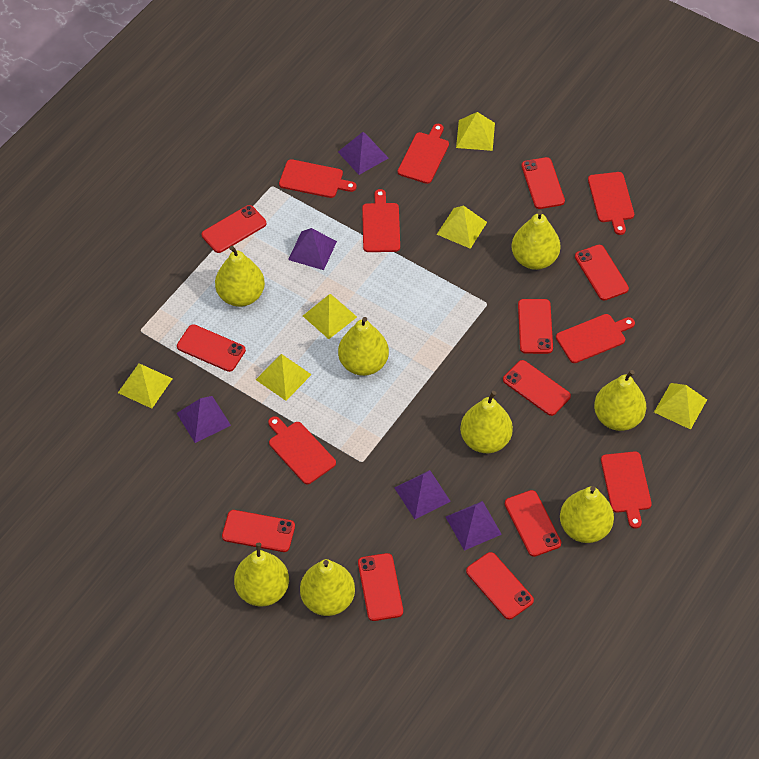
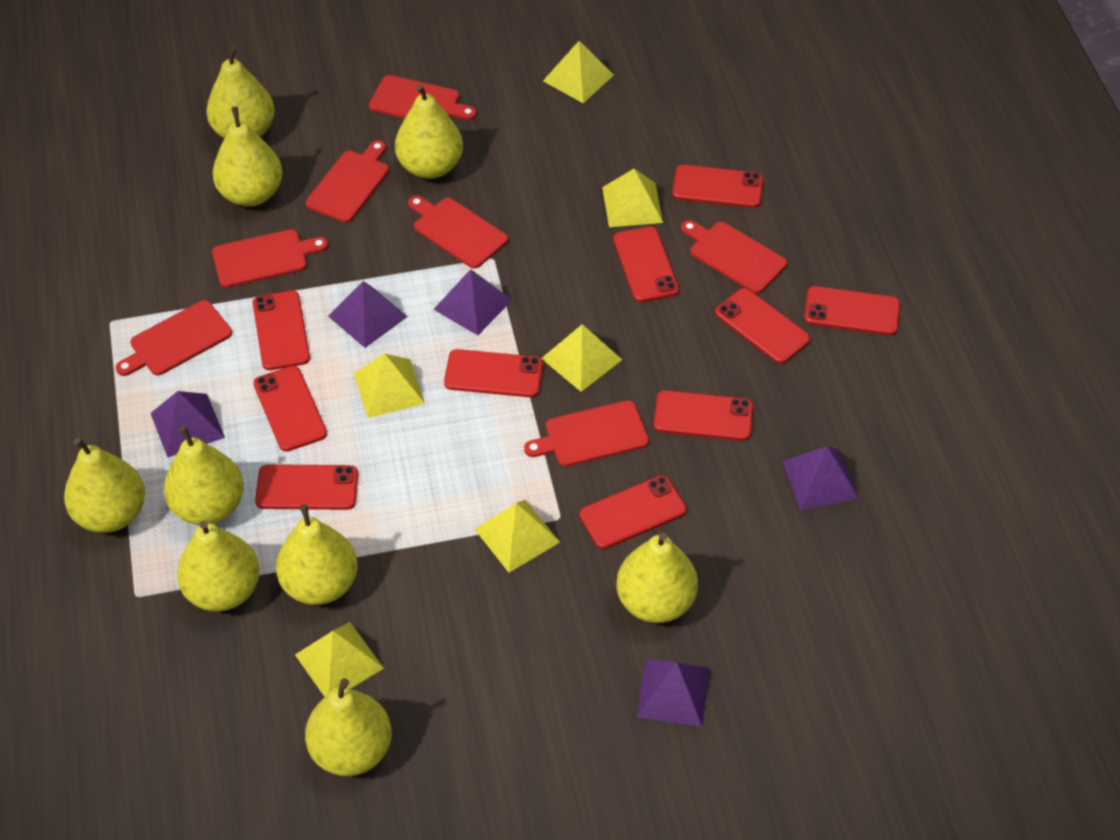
yellow pear: [215,246,265,307] [234,543,289,607] [300,559,355,616] [338,317,389,376] [460,391,513,453] [512,210,561,270] [560,486,614,543] [594,370,646,431] = 8 -> [64,438,145,533] [164,425,244,525] [177,521,260,611] [206,46,275,139] [213,106,283,207] [276,504,358,605] [305,678,392,776] [395,84,463,179] [616,532,698,623] = 9

